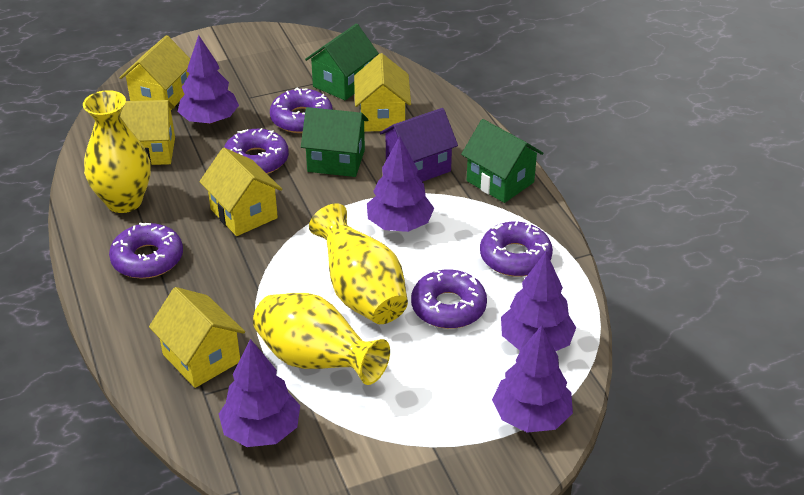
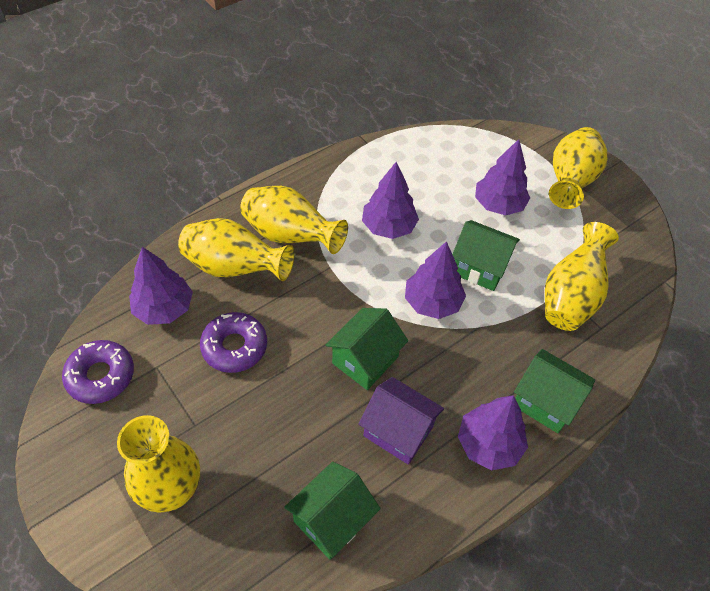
green house: [301,107,368,177] [305,24,379,100] [461,119,543,203] = 3 -> [284,462,381,560] [326,308,408,390] [452,220,520,291] [514,349,595,433] = 4
purple donut: [109,223,183,279] [224,128,289,174] [270,88,333,133] [411,269,487,329] [480,221,553,277] = 5 -> [62,340,134,404] [200,312,267,373] = 2
yellow house: [119,35,190,110] [120,100,175,165] [149,287,245,388] [199,148,282,236] [354,53,411,132] = 5 -> none = 0
yellow vase: [83,90,151,213] [253,293,390,385] [309,203,408,324] = 3 -> [117,415,200,513] [178,218,294,281] [240,186,348,254] [545,222,619,331] [549,127,608,209] = 5

